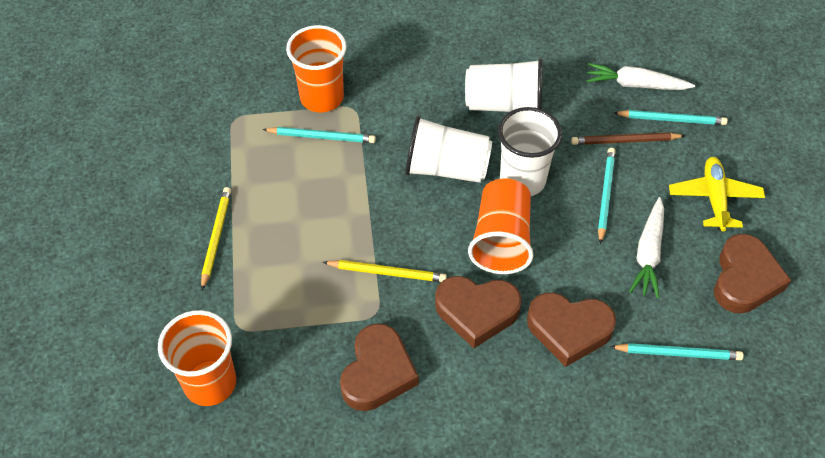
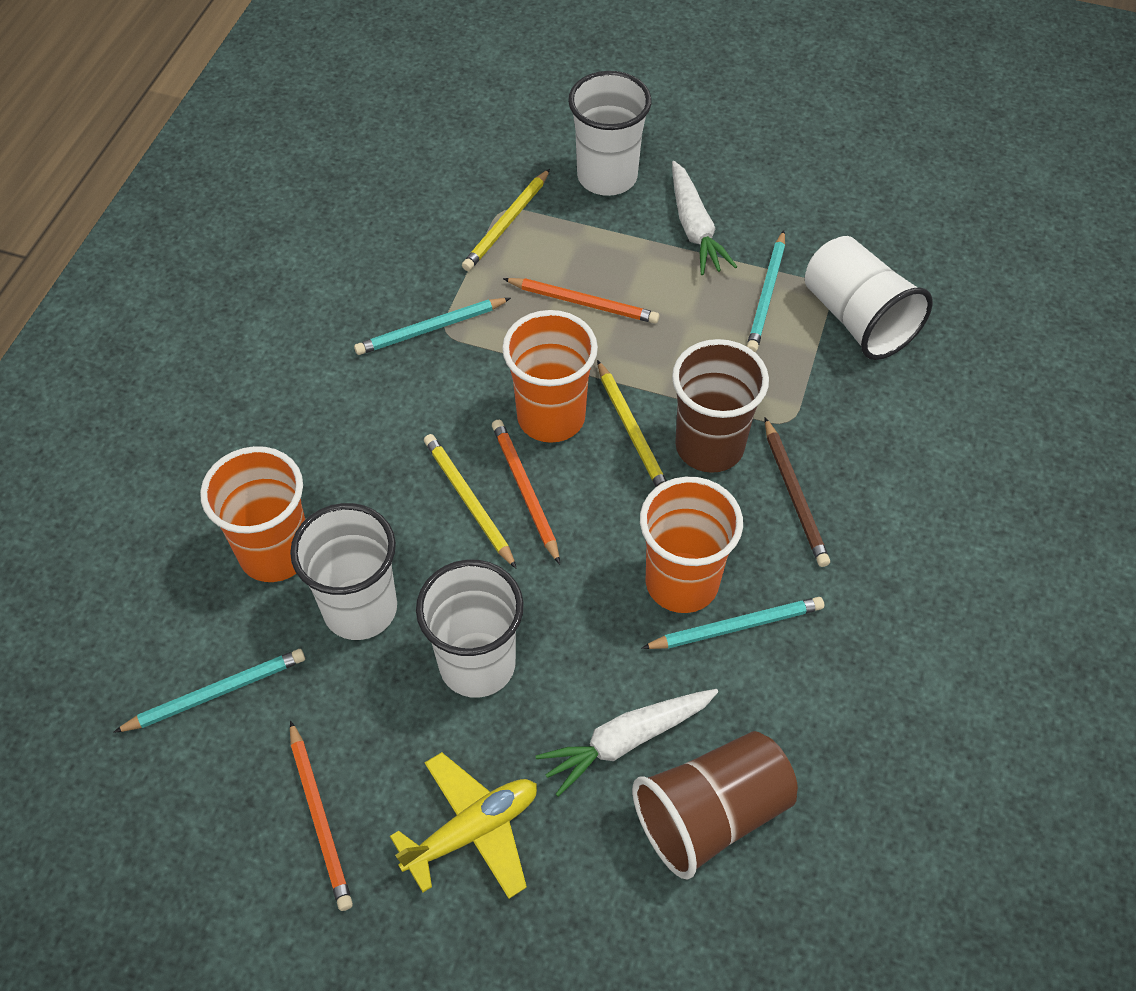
brown cup: none = 0 -> [632,731,798,879] [672,339,769,473] = 2
brown heart: [340,324,418,411] [435,276,522,348] [527,293,616,367] [714,234,791,314] = 4 -> none = 0
orange pencil: none = 0 -> [290,721,353,911] [492,420,560,564] [503,278,659,324] = 3
white cup: [405,116,492,183] [465,58,543,112] [498,107,562,196] = 3 -> [290,503,397,640] [416,560,524,698] [568,71,652,196] [805,236,933,360] = 4
yellow pencil: [201,187,231,290] [323,260,447,282] = 2 -> [424,434,517,569] [462,169,550,271] [597,360,667,487] = 3

